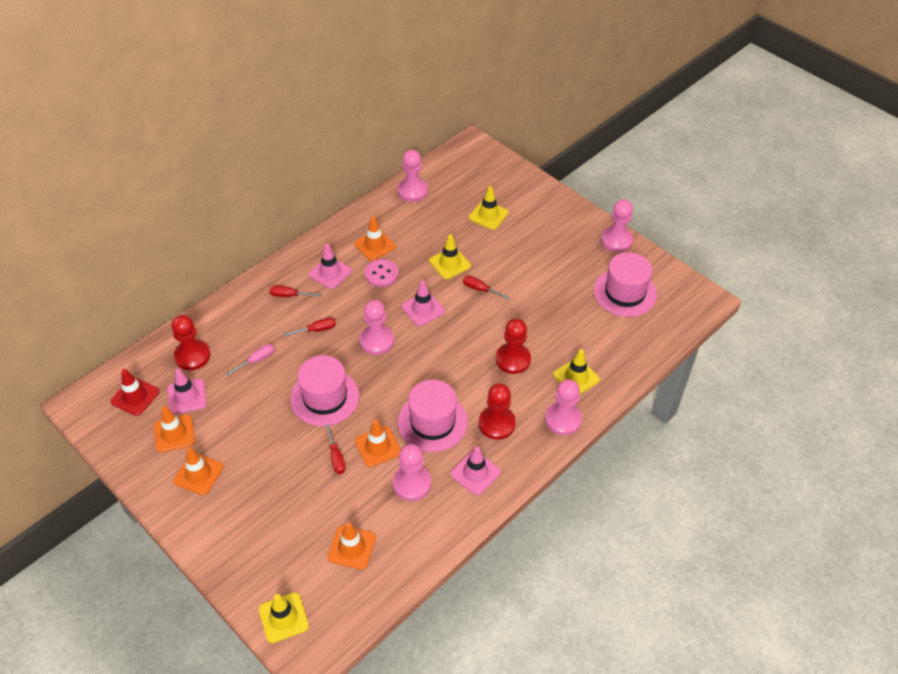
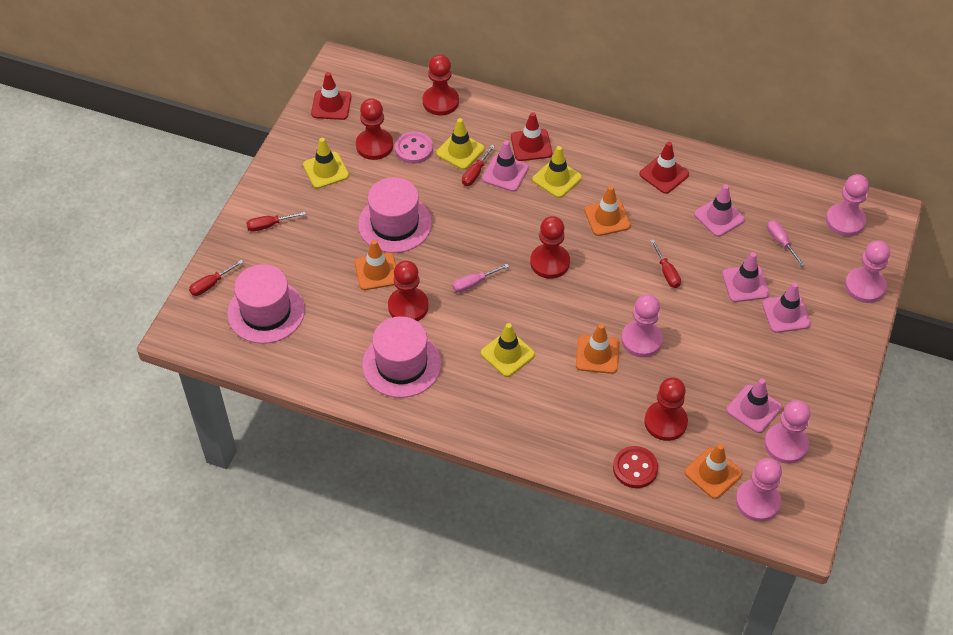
orange traffic cone: [154,406,195,453] [173,447,223,495] [328,522,376,570] [354,216,396,261] [355,420,401,467] = 5 -> [355,240,396,290] [576,324,620,374] [584,186,631,236] [684,444,742,499] = 4
pink screwdriver: [226,344,275,376] = 1 -> [452,264,509,293] [767,220,805,266] = 2
pink traffic cone: [167,369,207,414] [309,244,352,289] [401,280,445,326] [451,446,501,495] = 4 -> [482,141,529,192] [694,184,745,237] [722,252,770,302] [726,379,782,433] [762,282,811,333] = 5
red button: none = 0 -> [613,446,658,488] = 1
red pawn: [171,315,210,370] [479,384,516,440] [496,319,531,374] = 3 -> [356,98,393,160] [388,261,429,321] [423,54,459,115] [530,216,570,279] [644,377,688,441] = 5
red traffic cone: [111,369,159,416] = 1 -> [311,72,352,120] [511,112,552,161] [639,142,689,194] = 3

